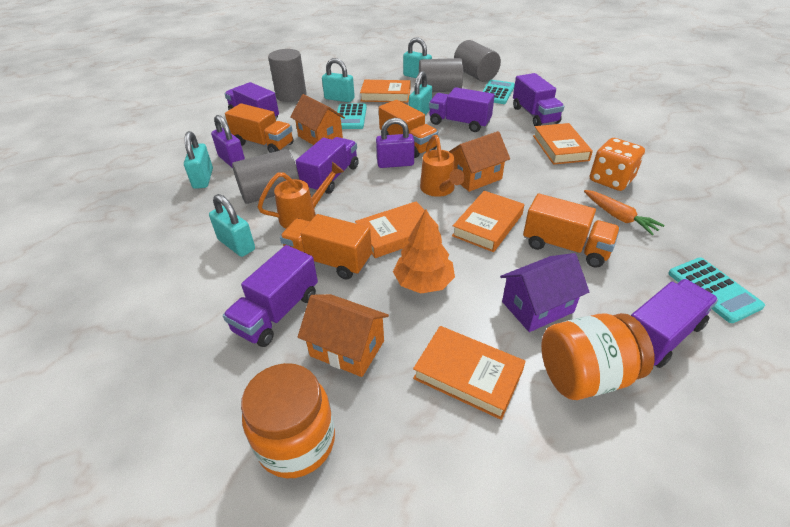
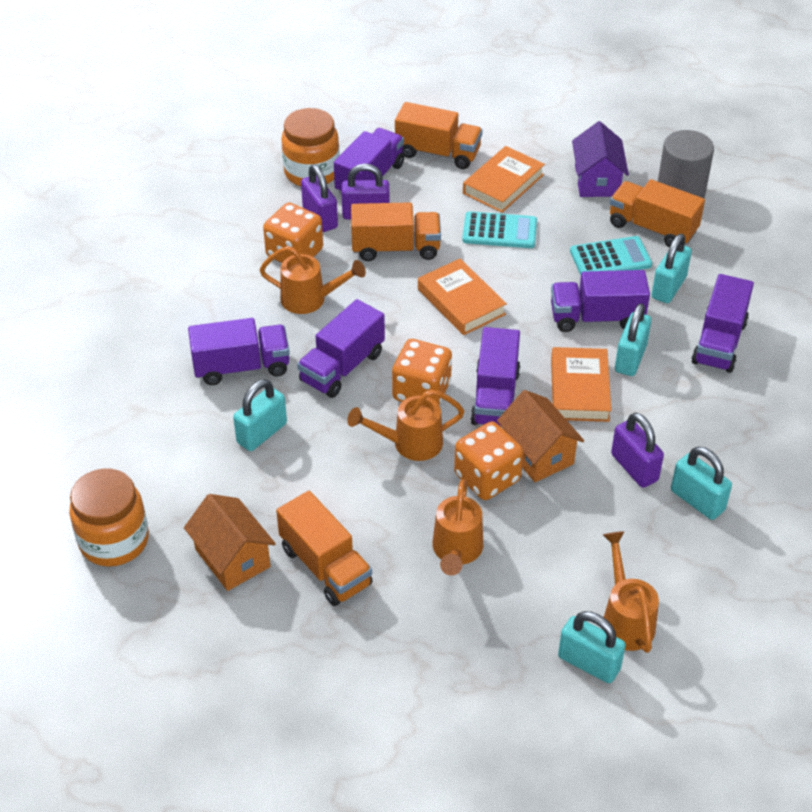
grey cylinder: [232,149,300,204] [268,49,307,102] [419,58,463,92] [454,40,501,82] = 4 -> [658,130,714,199] = 1
orange book: [355,201,439,258] [360,80,410,103] [413,326,526,420] [452,191,524,252] [533,123,593,165] = 5 -> [418,259,507,335] [463,146,545,213] [551,347,611,422] = 3
orange carrot: [584,190,665,235] = 1 -> none = 0
orange dice: [590,138,645,191] = 1 -> [263,203,323,263] [392,339,452,404] [454,421,523,500] = 3
orange house: [290,94,345,145] [298,294,389,377] [449,131,510,192] = 3 -> [184,494,276,591] [497,390,584,482] = 2
orange tree: [393,209,455,294] = 1 -> none = 0
orange watering can: [258,162,344,229] [420,135,465,197] = 2 -> [259,246,366,314] [347,389,464,461] [432,479,483,576] [602,531,659,653] = 4
purple padlock: [211,115,245,168] [376,118,414,168] = 2 -> [301,165,338,232] [341,163,389,220] [611,412,664,488] = 3
turquoise calculator: [337,103,367,129] [482,80,515,104] [668,258,765,323] = 3 -> [462,211,537,248] [570,236,652,275] = 2

